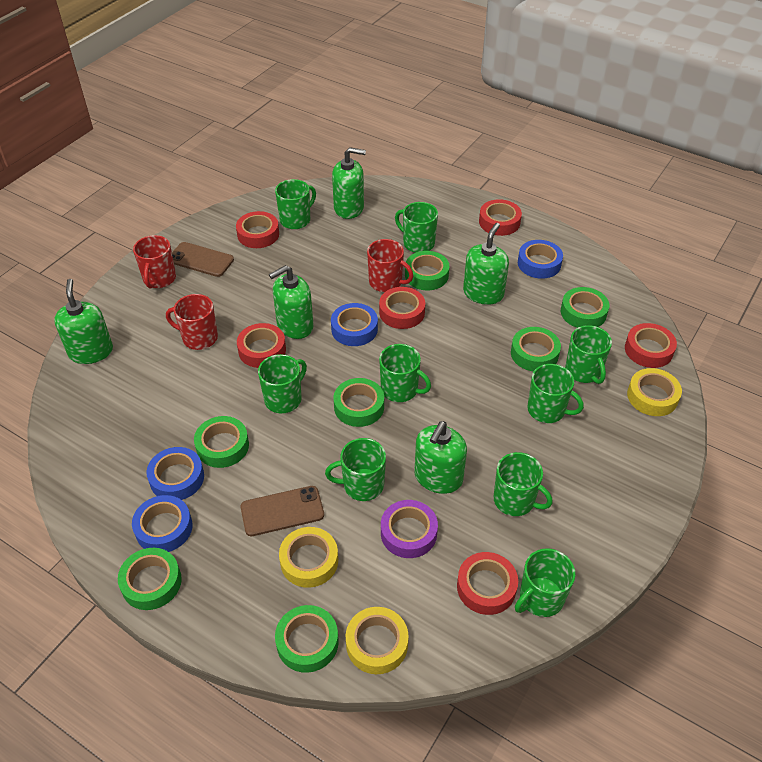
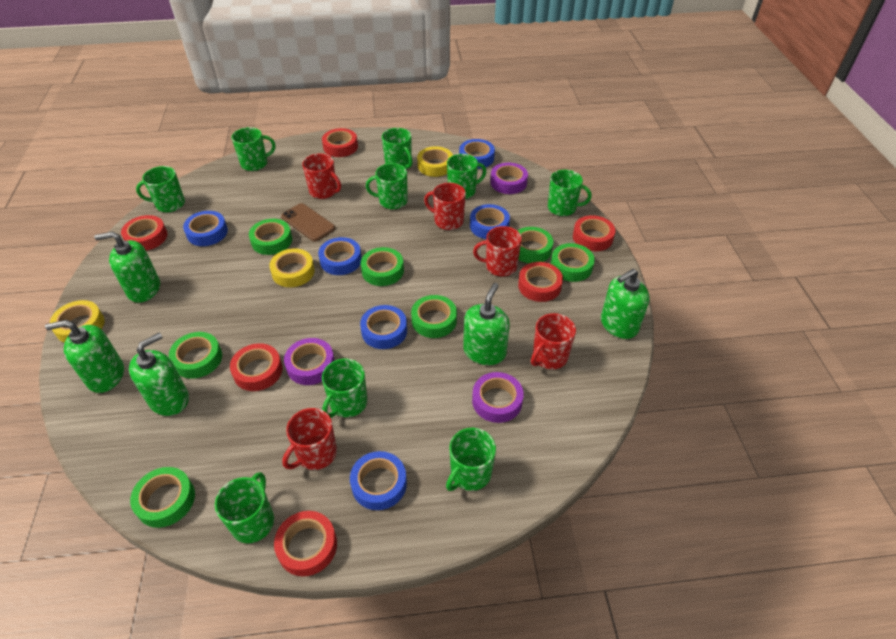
blue tape: [132,495,192,552] [146,447,204,500] [331,303,378,346] [518,240,563,279] = 4 -> [183,211,228,246] [318,237,362,275] [350,451,407,510] [360,305,407,349] [459,139,495,169] [470,204,510,239] = 6
brown phone: [172,242,234,277] [240,486,324,536] = 2 -> [281,203,335,241] = 1
purple tape: [381,500,438,558] = 1 -> [284,338,335,385] [472,372,524,423] [490,163,528,194] = 3
red mug: [133,235,176,289] [166,294,218,350] [367,239,413,292] = 3 -> [282,408,337,470] [302,153,341,199] [424,183,466,230] [473,226,522,276] [531,313,576,369] = 5

